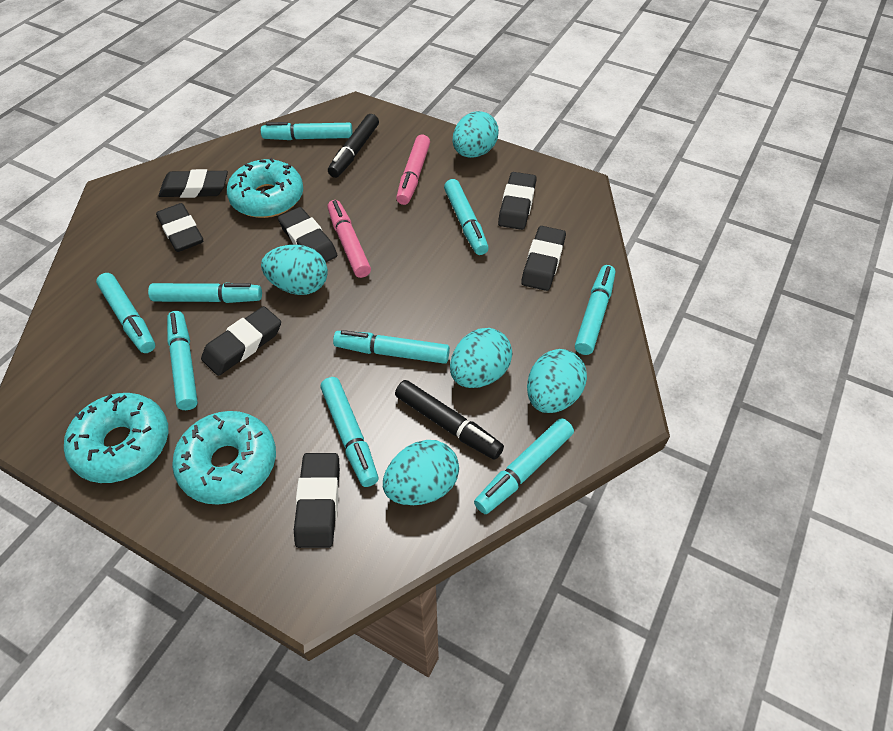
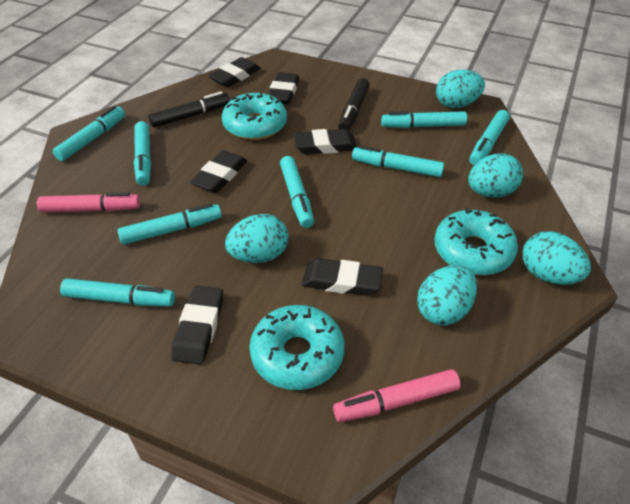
black eraser: [156,203,203,252] [159,169,228,198] [201,306,281,376] [278,207,337,262] [294,453,340,548] [498,172,537,230] [521,226,566,291] = 7 -> [171,286,223,365] [190,150,247,193] [208,57,261,87] [268,72,299,104] [293,129,357,154] [302,258,383,296] = 6
turquoise marker: [96,273,155,353] [148,283,262,303] [167,311,198,410] [261,122,353,140] [320,377,378,487] [333,330,450,364] [444,179,489,255] [474,418,574,514] [575,265,615,355] = 9 -> [53,106,125,161] [60,278,175,307] [118,203,222,245] [134,121,151,186] [280,156,314,228] [352,146,444,177] [381,111,467,128] [469,110,510,165] = 8

